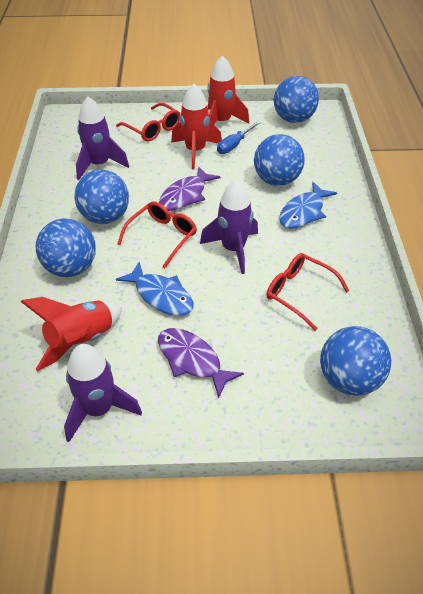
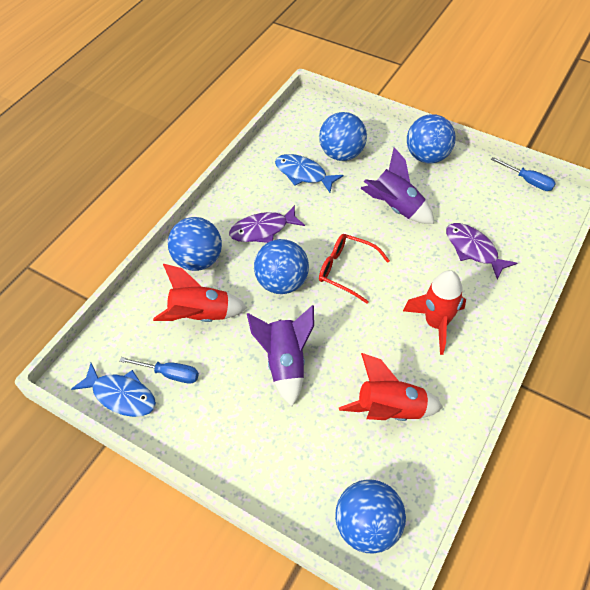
blue screwdriver: [217,121,261,154] = 1 -> [120,357,199,384] [491,157,556,191] = 2
purple rocket: [64,344,142,442] [76,97,129,180] [200,180,258,274] = 3 -> [247,305,314,406] [360,147,434,224] = 2
red glasses: [116,103,181,142] [117,201,197,269] [266,253,349,331] = 3 -> [319,234,390,303] = 1

